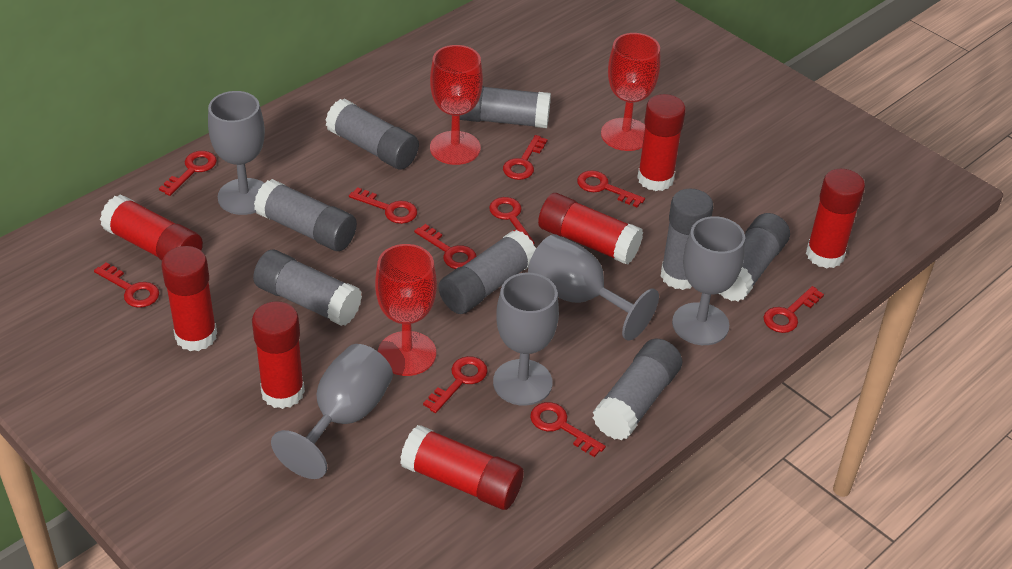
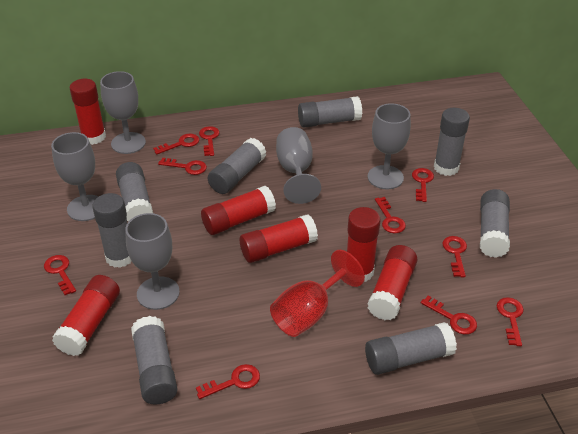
red glue stick: [100,195,203,261] [161,246,217,351] [252,301,305,409] [400,425,524,510] [538,193,643,264] [637,94,686,191] [806,169,865,268] = 7 -> [52,275,120,356] [70,79,106,145] [201,186,276,235] [240,214,318,263] [347,207,381,282] [368,245,418,320] = 6
red goblet: [375,244,437,376] [430,45,483,165] [601,33,660,151] = 3 -> [270,250,365,337] = 1

